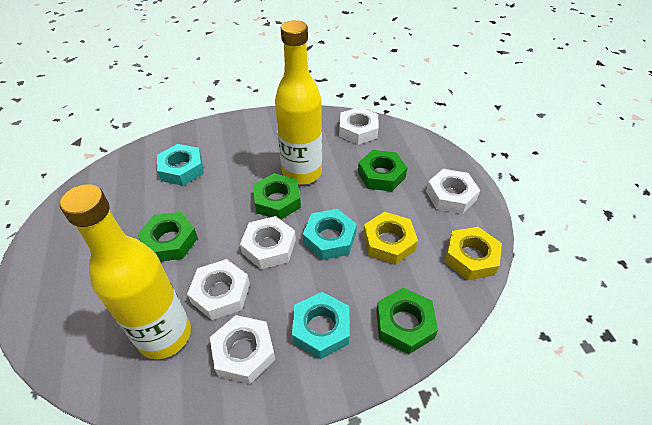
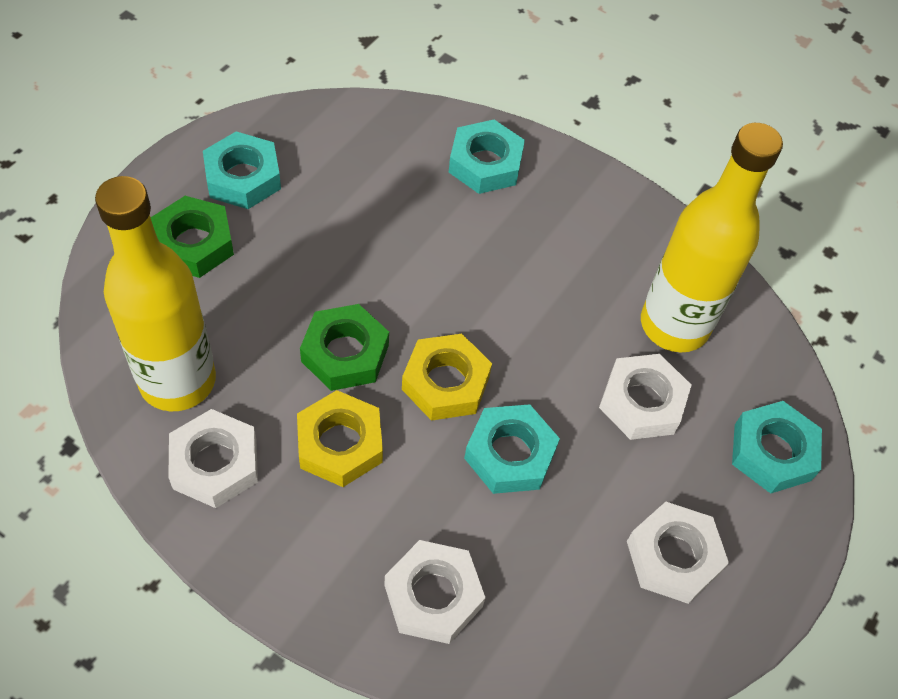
green nut: [137,212,198,262] [253,173,301,220] [358,150,407,192] [376,288,438,354] = 4 -> [151,196,234,278] [300,304,389,391] = 2
turquoise nut: [157,144,204,186] [292,292,350,359] [303,209,357,260] = 3 -> [203,131,281,209] [449,120,525,194] [464,404,560,494] [732,401,822,494] = 4
white nut: [187,259,250,320] [210,315,275,384] [240,216,296,269] [339,107,379,145] [426,169,480,214] = 5 -> [168,409,258,508] [384,540,485,644] [599,354,692,440] [627,502,729,604] = 4

